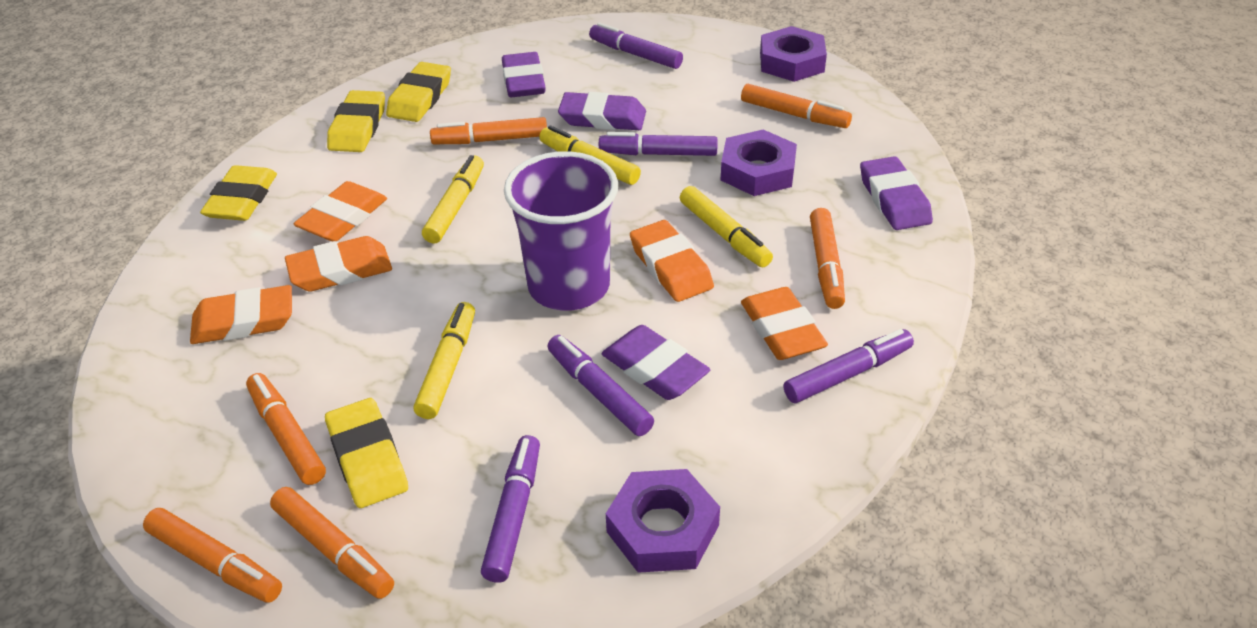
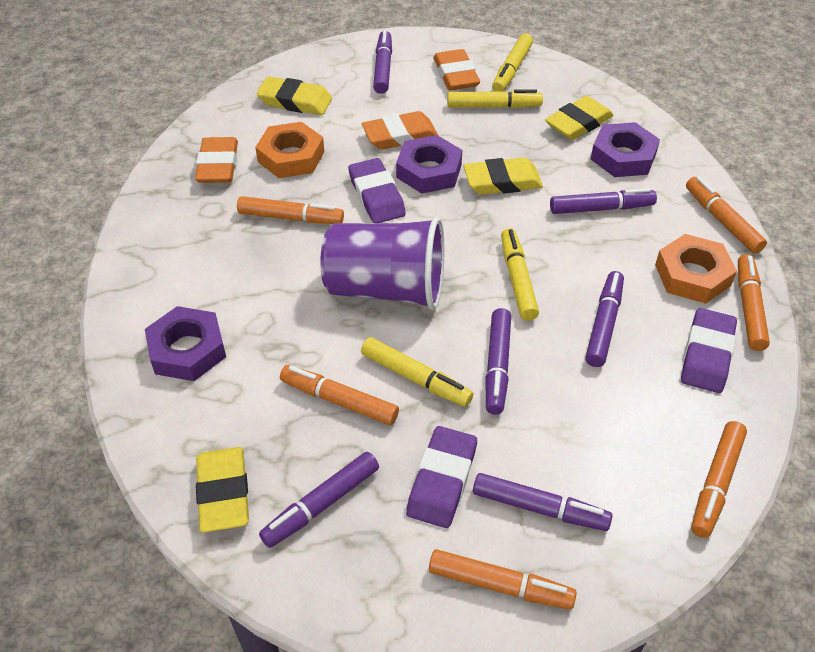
orange eraser: [190,285,292,344] [285,236,392,292] [293,181,387,241] [630,220,714,302] [741,287,828,360] = 5 -> [195,137,238,183] [362,111,439,150] [433,49,480,90] = 3
orange nut: none = 0 -> [255,122,324,178] [655,234,737,304] = 2
purple eraser: [502,52,546,97] [558,92,646,130] [601,325,710,400] [860,156,933,230] = 4 -> [348,158,406,223] [406,426,477,528] [681,308,737,393] = 3
purple marker: [481,435,540,583] [547,335,654,436] [589,22,683,69] [599,132,718,156] [783,329,914,403] = 5 -> [259,452,379,548] [373,30,392,94] [473,473,612,531] [485,308,511,415] [550,188,657,214] [585,271,624,367] = 6

